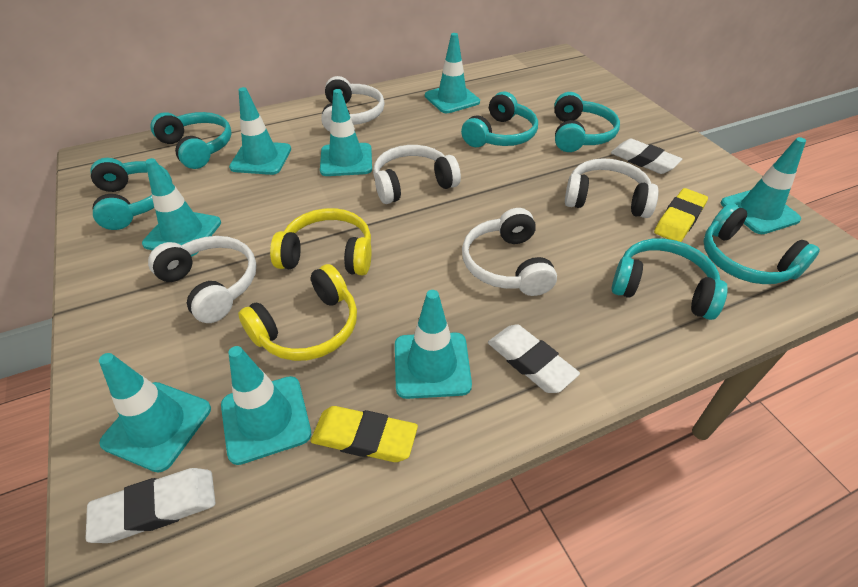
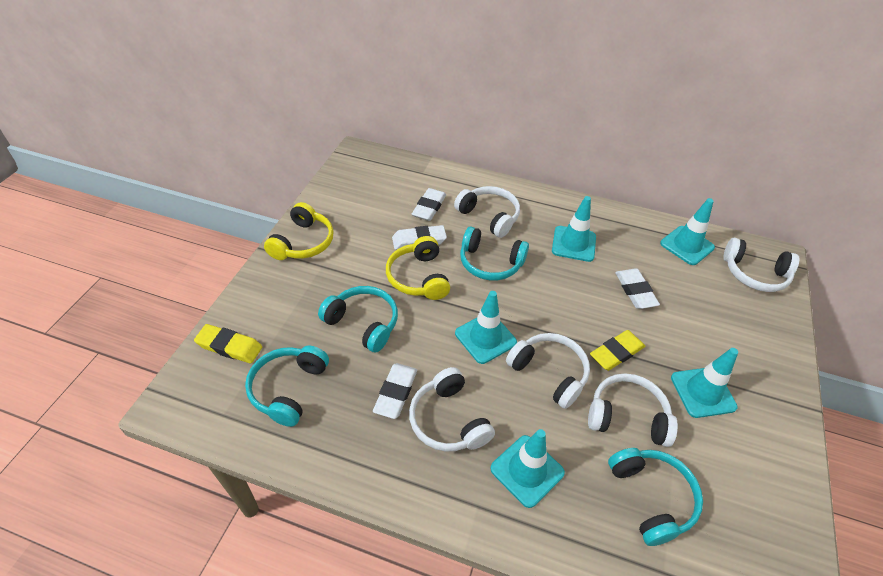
turquoise headphones: [91,158,172,230] [151,112,232,169] [461,92,538,147] [554,92,620,152] [612,238,728,320] [703,203,820,284] = 6 -> [245,346,329,427] [318,286,398,353] [460,227,529,281] [608,448,703,546] = 4
turquoise traffic cone: [99,353,211,473] [142,158,221,257] [221,346,311,465] [229,87,291,175] [320,89,372,176] [395,290,472,399] [425,33,480,113] [721,137,806,234] = 8 -> [455,291,517,364] [490,429,565,508] [552,196,596,262] [660,198,715,265] [671,348,738,418] = 5
white eraser: [85,468,215,543] [488,324,580,393] [611,139,682,174] = 3 -> [373,363,417,419] [392,225,447,250] [412,188,446,221] [615,268,660,309] = 4

